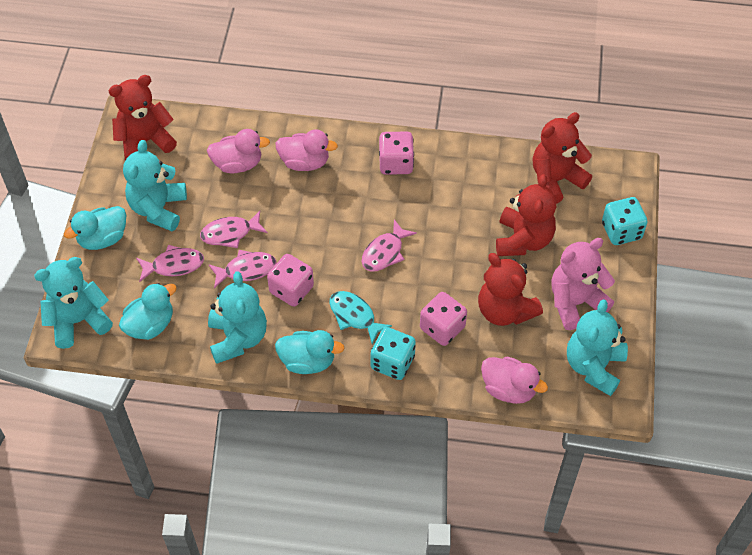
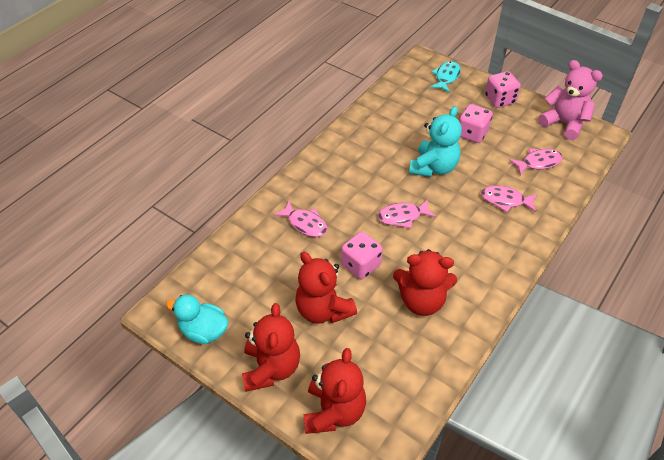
pink duck: [207,129,270,173] [276,130,338,171] [481,357,548,404] = 3 -> none = 0
turquoise dice: [371,327,416,380] [602,197,648,245] = 2 -> none = 0
turquoise duck: [64,206,126,250] [119,283,177,340] [275,330,345,374] = 3 -> [166,295,228,344] = 1
turquoise teddy bear: [34,257,113,349] [123,140,187,231] [208,271,267,364] [567,299,628,396] = 4 -> [409,106,462,177] = 1

